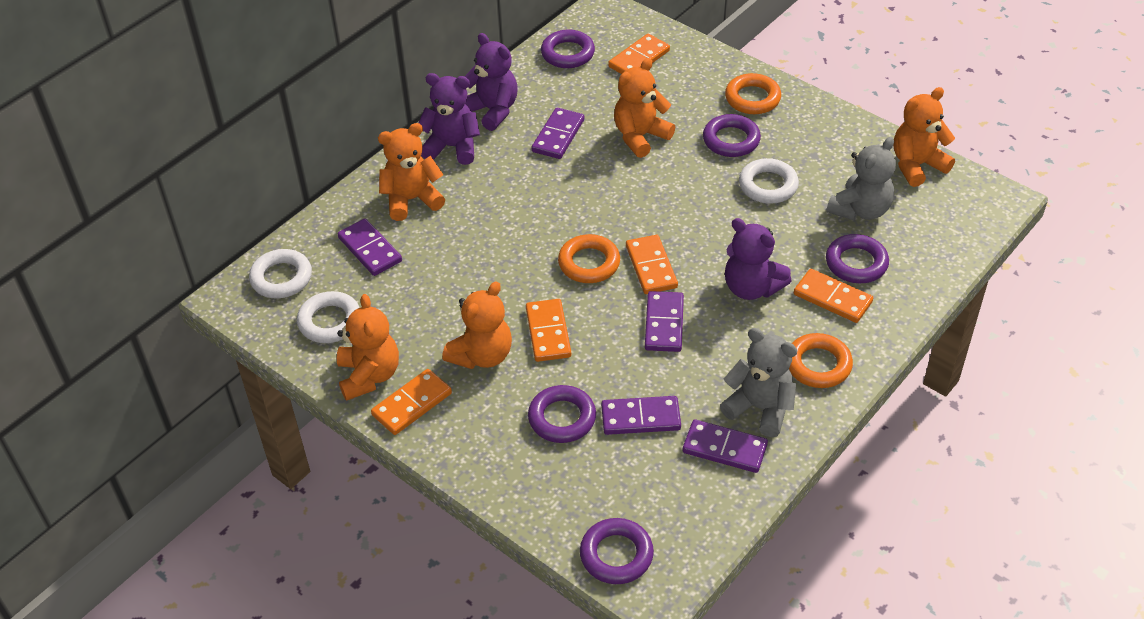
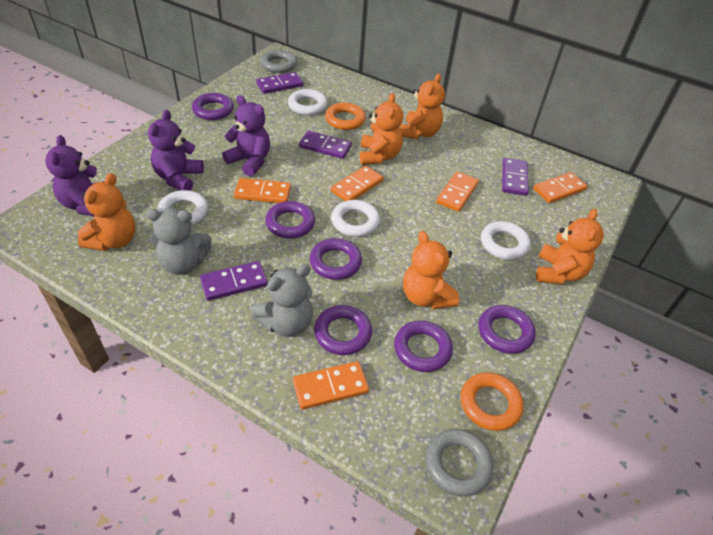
grey ring: none = 0 -> [260,50,297,73] [425,429,493,496] = 2
orange ring: [558,234,620,283] [725,73,781,114] [789,333,853,388] = 3 -> [325,103,366,130] [461,372,524,431] = 2
purple domino: [338,219,402,276] [532,108,584,159] [601,396,681,435] [645,291,684,352] [683,419,768,473] = 5 -> [200,261,268,301] [256,72,303,94] [299,131,352,159] [502,158,529,196] = 4
purple ring: [528,385,596,443] [541,30,595,68] [580,518,654,584] [703,114,761,157] [826,234,889,283] = 5 -> [192,93,234,120] [265,201,315,238] [310,238,362,280] [314,305,372,355] [394,320,453,372] [478,305,536,354] = 6
white ring: [249,249,312,298] [297,291,360,343] [739,158,799,204] = 3 -> [157,190,208,225] [288,89,328,115] [331,200,380,237] [481,221,531,260] = 4

